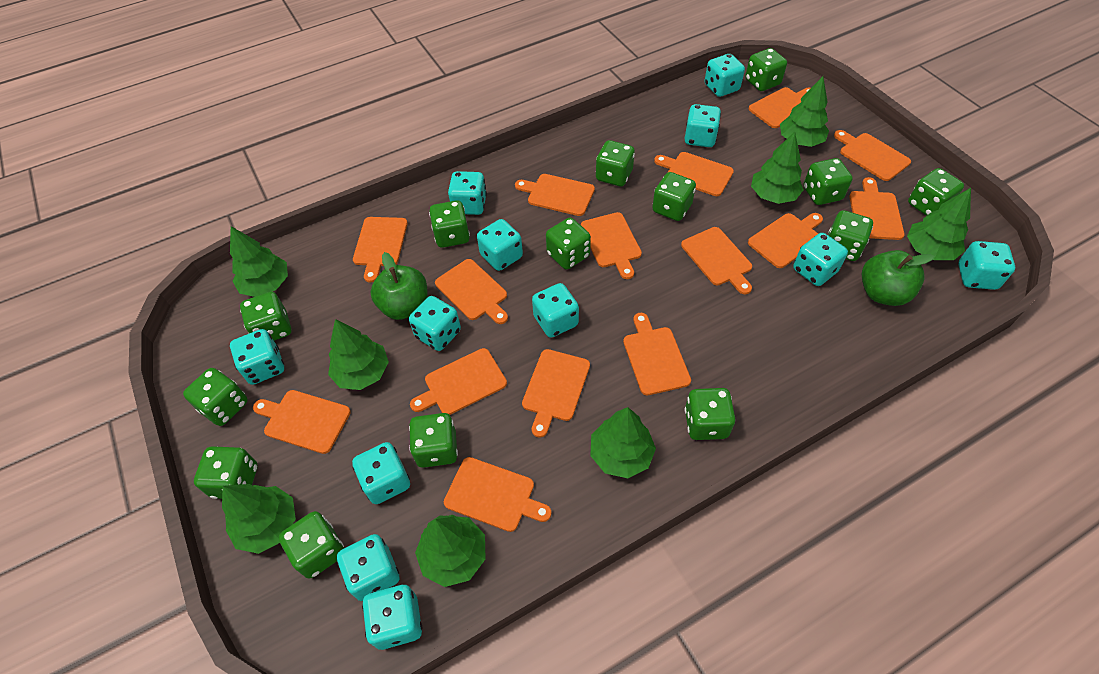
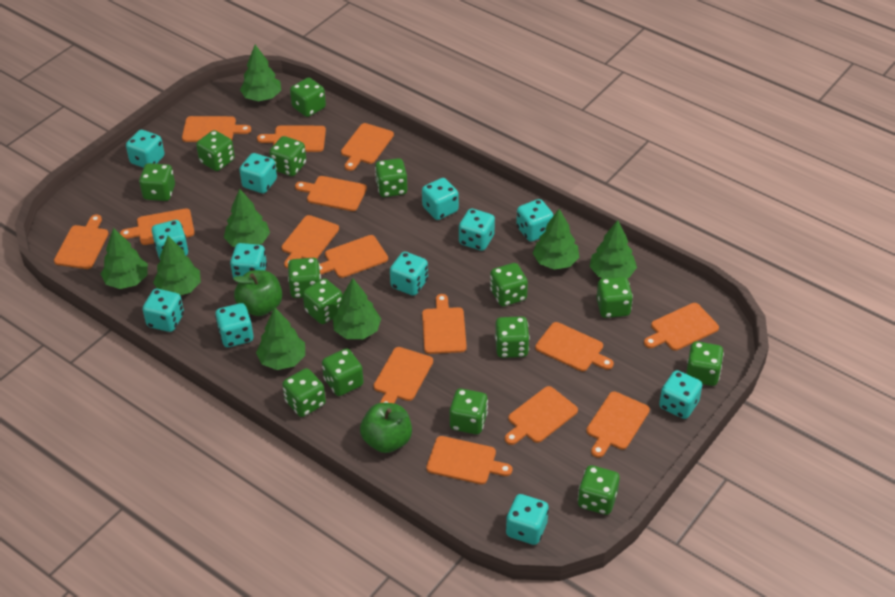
green dice: [183,368,248,426] [194,446,258,499] [240,292,291,341] [279,511,344,578] [409,413,458,468] [429,200,470,248] [546,218,591,269] [596,140,635,186] [652,172,696,221] [685,388,735,440] [745,48,787,91] [803,158,853,205] [828,210,873,261] [908,168,964,216] = 14 -> [139,163,175,201] [196,130,235,171] [269,136,306,176] [282,368,326,417] [288,258,321,298] [290,78,326,117] [303,278,342,324] [322,348,364,396] [375,158,408,197] [450,389,488,434] [490,263,528,306] [495,316,530,358] [578,465,620,515] [597,277,633,318] [686,341,724,386] = 15

